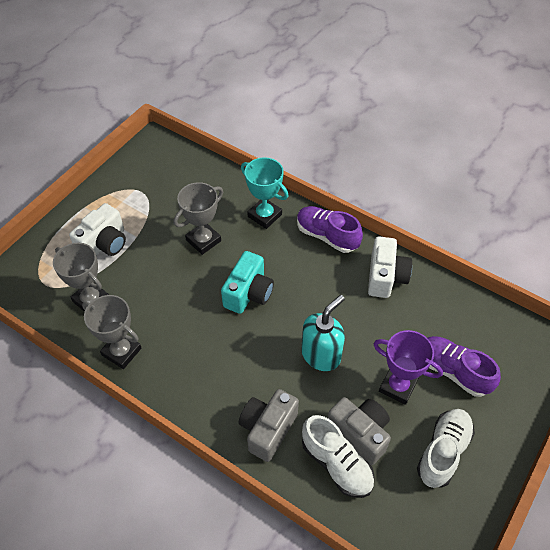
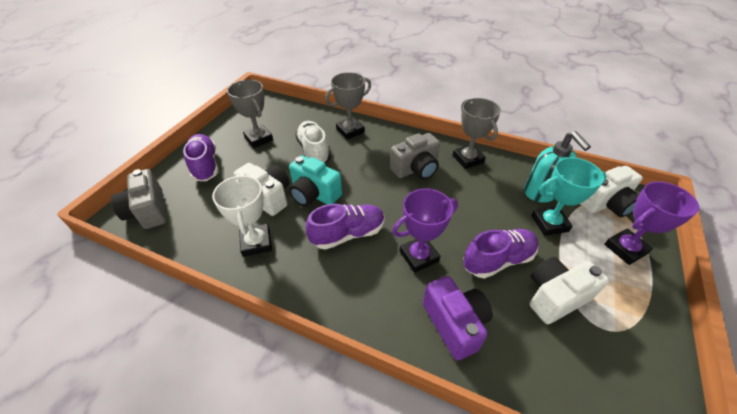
purple camera: none = 0 -> [423,276,493,361] = 1
purple shoe: [297,206,363,253] [428,336,501,397] = 2 -> [183,134,218,181] [306,204,385,250] [463,229,538,279] = 3
purple trophy: [374,330,443,405] = 1 -> [392,188,458,273] [604,181,699,265] = 2
white camera: [69,203,126,256] [368,236,412,298] = 2 -> [234,163,290,216] [530,257,609,324] [580,166,643,217] = 3
white shoe: [302,415,375,498] [417,409,475,488] = 2 -> [295,121,331,163] = 1
white trophy: none = 0 -> [212,175,272,257] = 1

